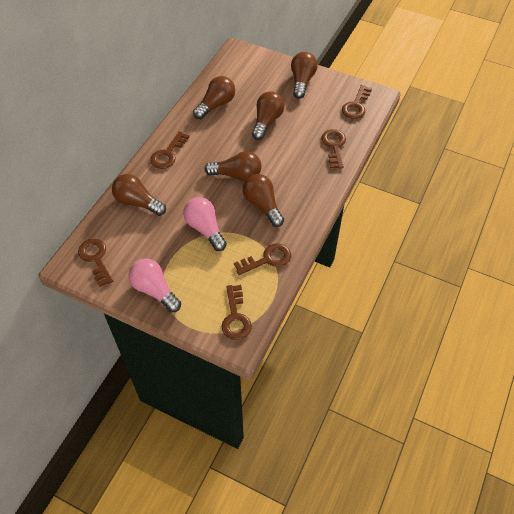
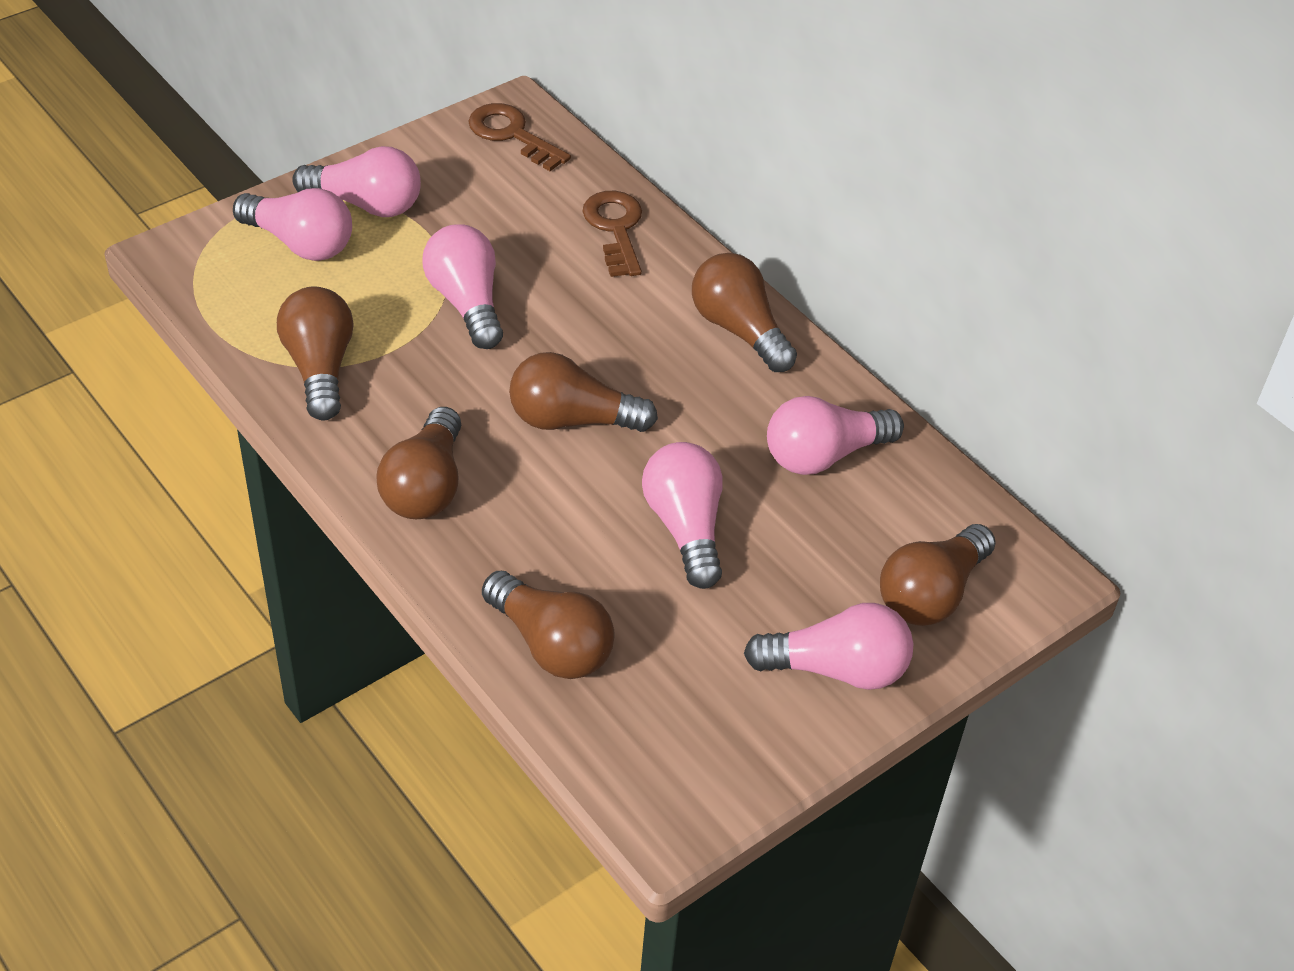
brown key: [78,239,113,287] [150,131,189,169] [221,285,252,340] [234,243,291,275] [321,129,346,169] [342,85,372,119] = 6 -> [468,103,571,171] [582,191,642,277] = 2
pink light bulb: [128,258,181,312] [183,197,227,251] = 2 -> [233,188,352,261] [292,146,421,217] [422,224,503,349] [642,442,723,589] [744,603,914,690] [767,396,904,475] = 6

